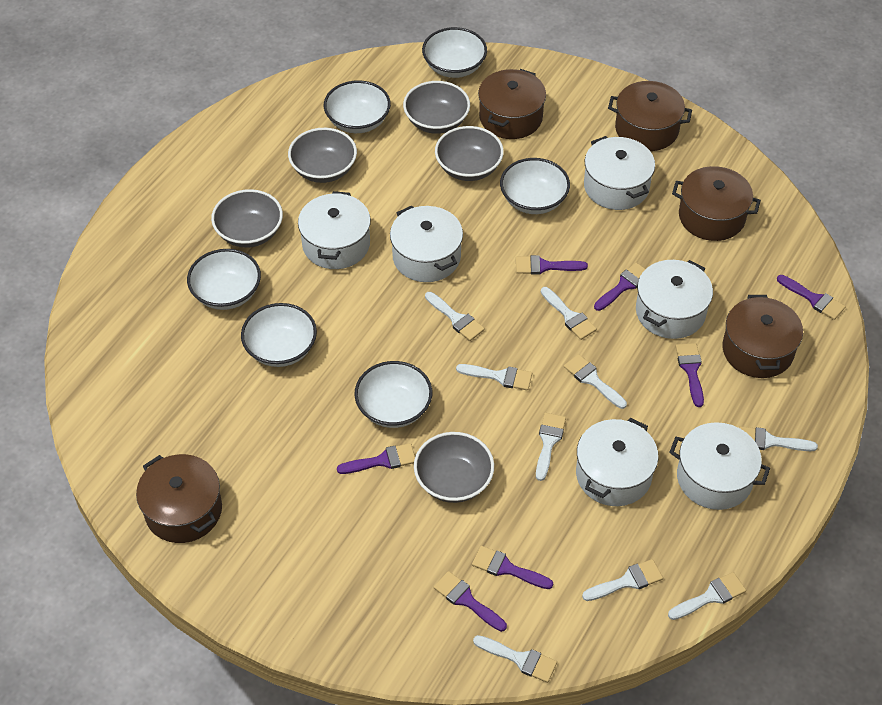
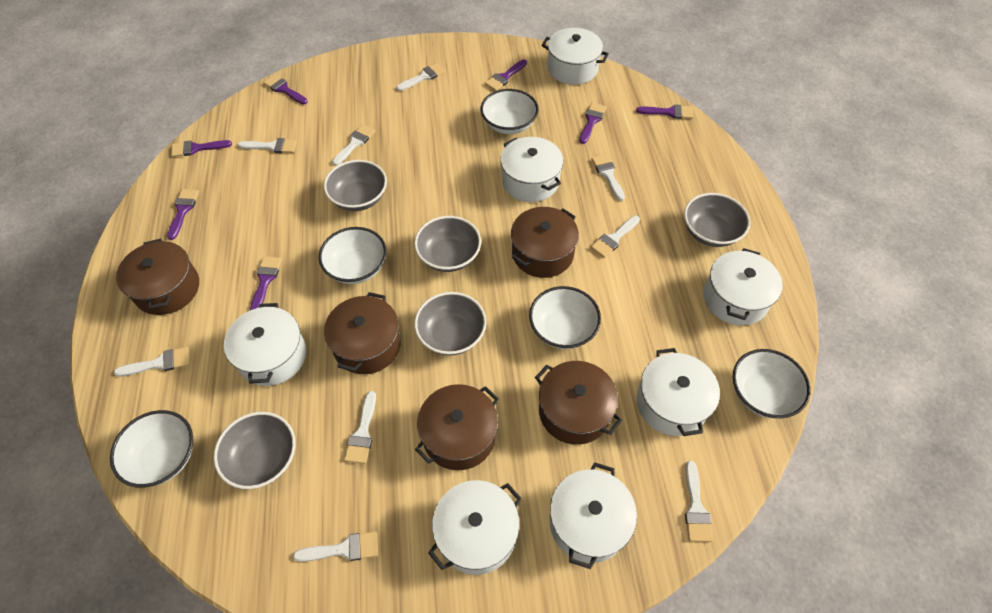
white bowl: [187,249,261,310] [241,303,317,367] [324,80,391,133] [355,361,432,428] [422,27,487,78] [500,158,570,214] = 6 -> [110,410,193,488] [319,227,387,284] [481,89,539,134] [529,286,601,349] [733,349,811,418] = 5
white pot: [298,191,371,269] [390,206,463,282] [576,417,658,506] [584,136,655,210] [636,260,713,339] [669,422,770,510] = 6 -> [224,303,306,386] [428,480,522,575] [500,137,563,202] [541,28,609,85] [550,462,637,569] [636,348,720,436] [703,248,783,325] = 7

